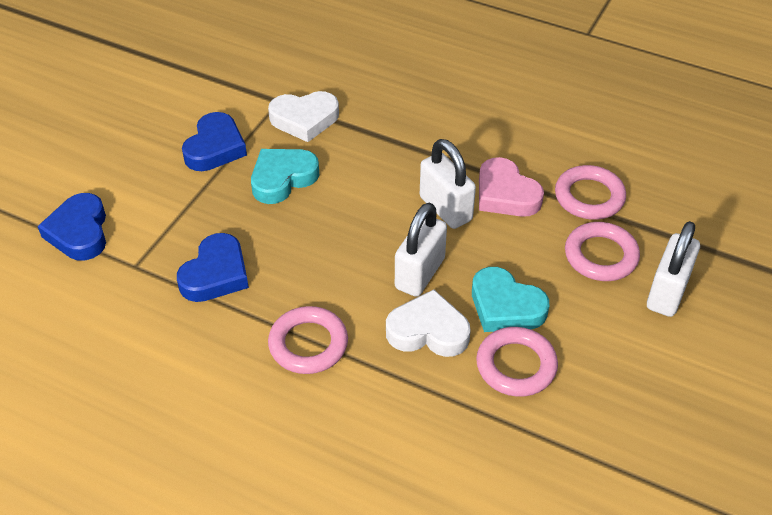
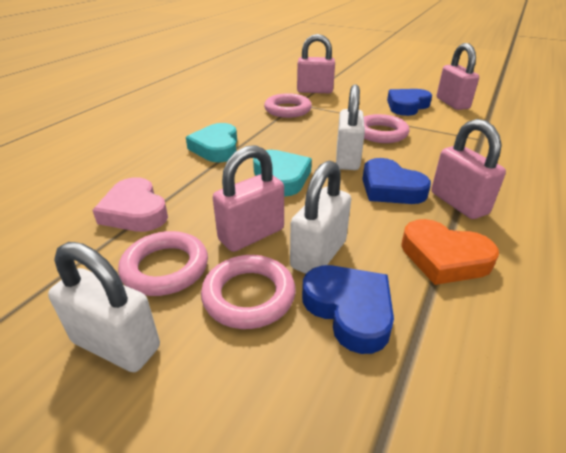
orange heart: none = 0 -> [401,219,499,285] = 1
pink padlock: none = 0 -> [213,145,284,252] [297,34,335,93] [431,119,506,219] [437,43,479,110] = 4
white heart: [268,91,339,142] [386,289,471,357] = 2 -> none = 0

